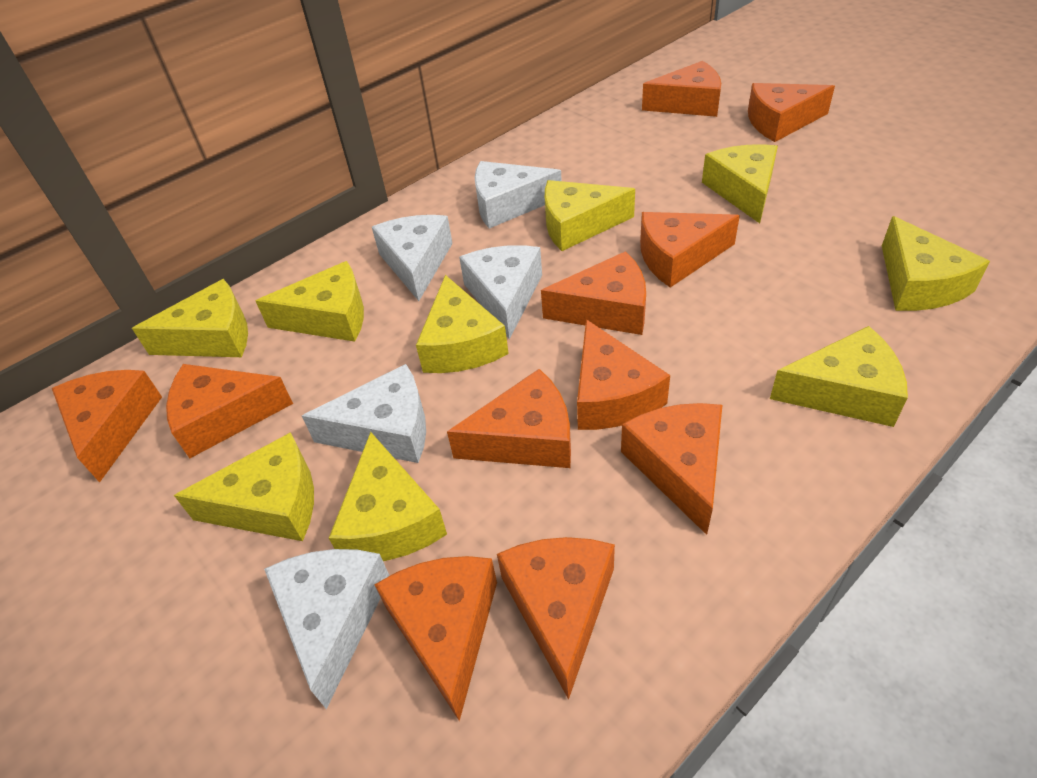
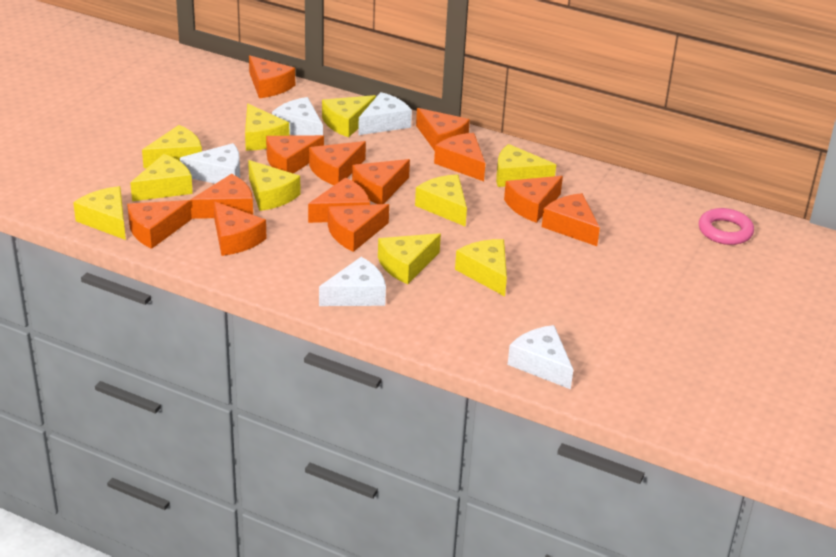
orange cheese: [52,370,162,483] [166,364,293,458] [374,556,497,721] [447,369,571,468] [497,537,615,700] [541,251,646,335] [577,319,670,430] [621,403,722,535] [640,212,740,287] [642,61,721,117] [748,83,835,142] = 11 -> [127,200,192,249] [191,174,253,219] [214,201,267,256] [249,55,295,98] [266,135,324,174] [308,178,370,223] [309,141,366,185] [328,204,389,252] [352,159,410,204] [416,108,470,151] [434,133,485,181] [504,176,563,223] [542,193,600,246] = 13
pink ring: none = 0 -> [699,208,754,245] = 1
yellow cheese: [132,279,248,357] [174,432,314,541] [256,261,364,342] [329,432,447,561] [416,275,509,373] [545,180,635,251] [702,144,778,223] [770,326,908,427] [882,216,990,311] = 9 -> [73,186,126,240] [130,154,193,201] [142,125,202,168] [245,104,289,151] [248,160,300,211] [322,95,376,137] [378,233,441,284] [415,174,467,227] [455,239,507,296] [496,144,556,187] = 10

